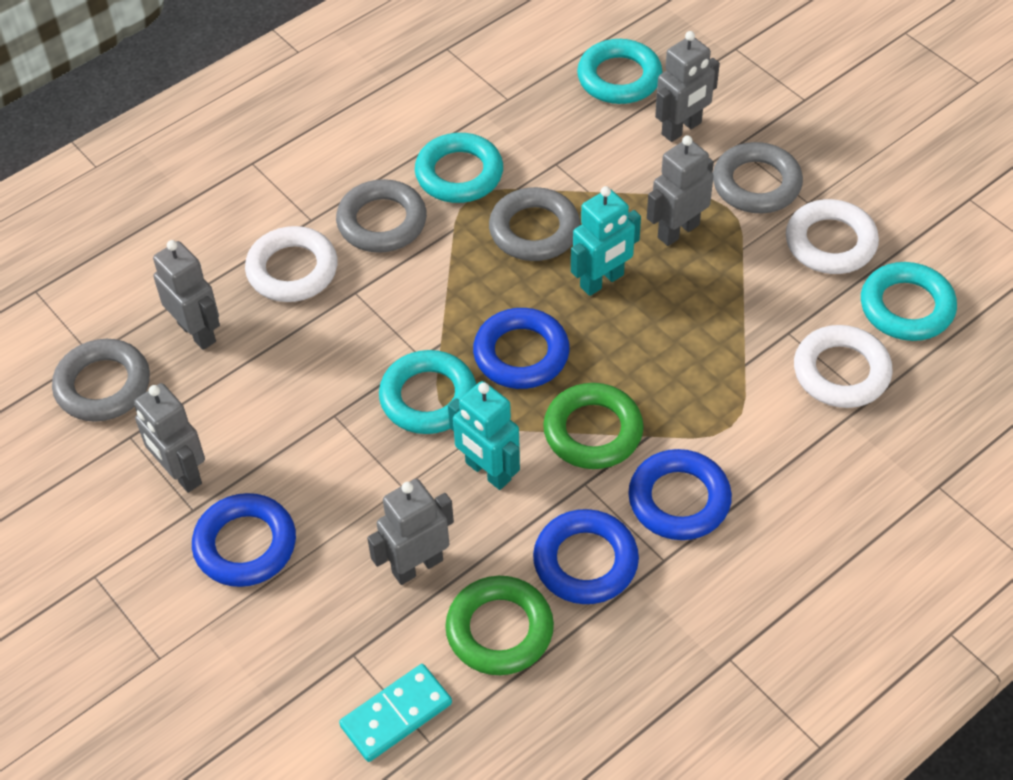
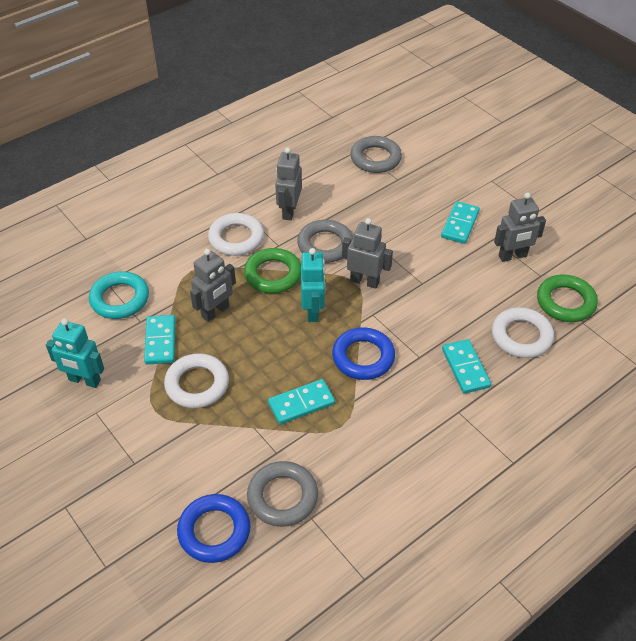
blue ring: [192,493,296,587] [473,308,570,389] [533,509,639,604] [628,449,732,540] = 4 -> [177,494,251,563] [332,327,395,380] = 2
grey ring: [52,339,150,422] [336,179,427,253] [489,187,580,261] [713,142,803,213] = 4 -> [247,461,318,527] [297,220,353,263] [351,136,402,173] = 3
grey robot: [134,383,205,493] [153,240,220,350] [367,479,454,585] [647,135,714,246] [655,31,720,142] = 5 -> [190,249,236,322] [275,147,302,220] [342,218,393,289] [494,192,546,262] = 4
turquoise domino: [339,664,452,762] = 1 -> [144,315,176,365] [268,379,335,425] [441,201,480,244] [442,339,491,394] = 4
turquoise ring: [379,350,476,434] [415,133,503,203] [577,39,663,104] [861,262,957,341] = 4 -> [89,271,149,319] = 1

